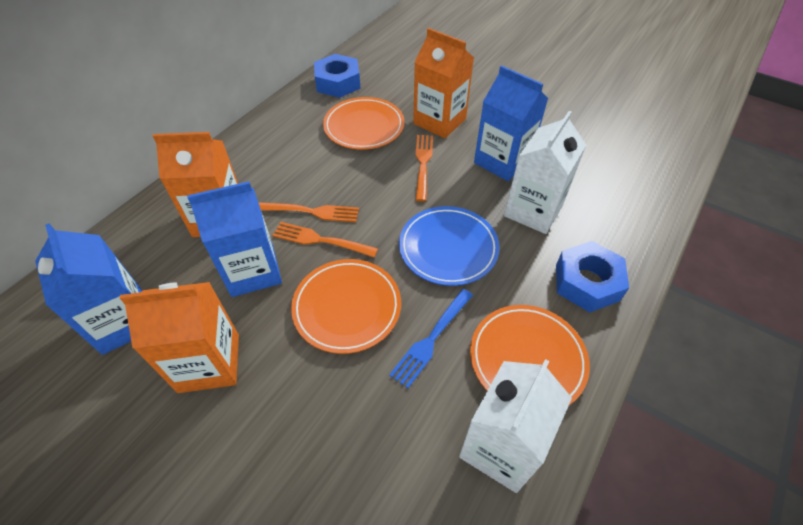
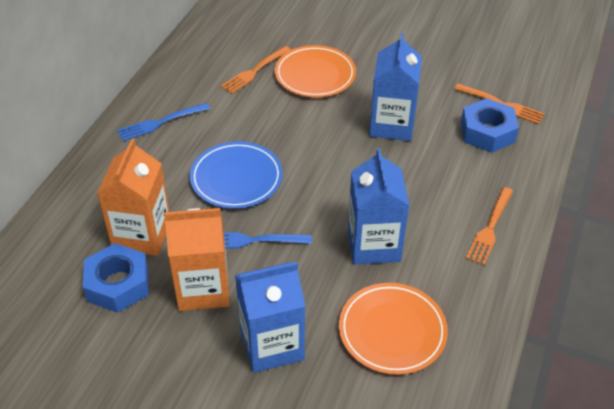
blue fork: [389,289,473,388] = 1 -> [117,103,210,141] [223,232,312,249] = 2
orange carton: [120,282,239,393] [153,132,238,237] [413,28,474,138] = 3 -> [97,139,170,256] [164,208,230,311] = 2
orange plate: [291,259,401,354] [323,97,405,150] [470,305,590,405] = 3 -> [275,45,356,98] [339,283,448,375] = 2
white carton: [459,359,572,493] [504,111,586,234] = 2 -> none = 0

